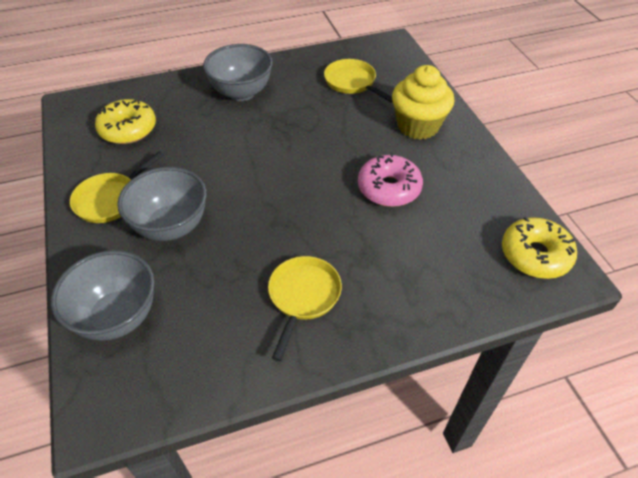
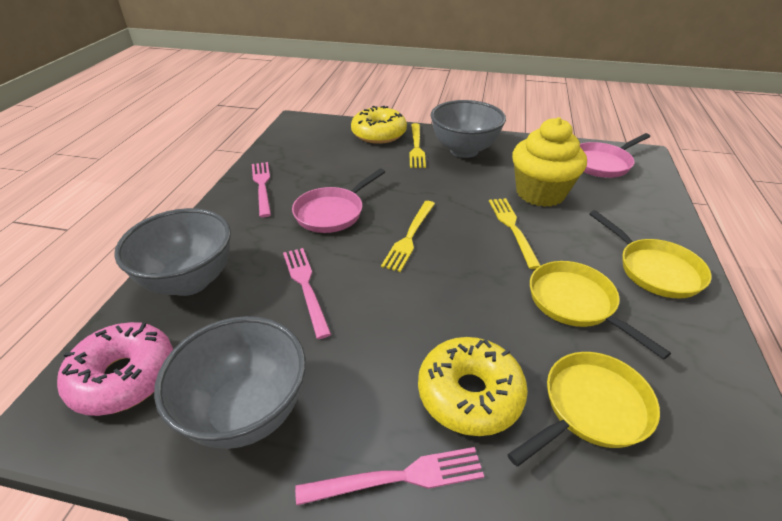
pink fork: none = 0 -> [252,162,271,217] [283,248,331,339] [295,447,484,506] = 3
pink pan: none = 0 -> [292,168,385,233] [580,133,650,178] = 2
yellow fork: none = 0 -> [381,201,435,272] [409,123,426,168] [489,198,541,269] = 3

